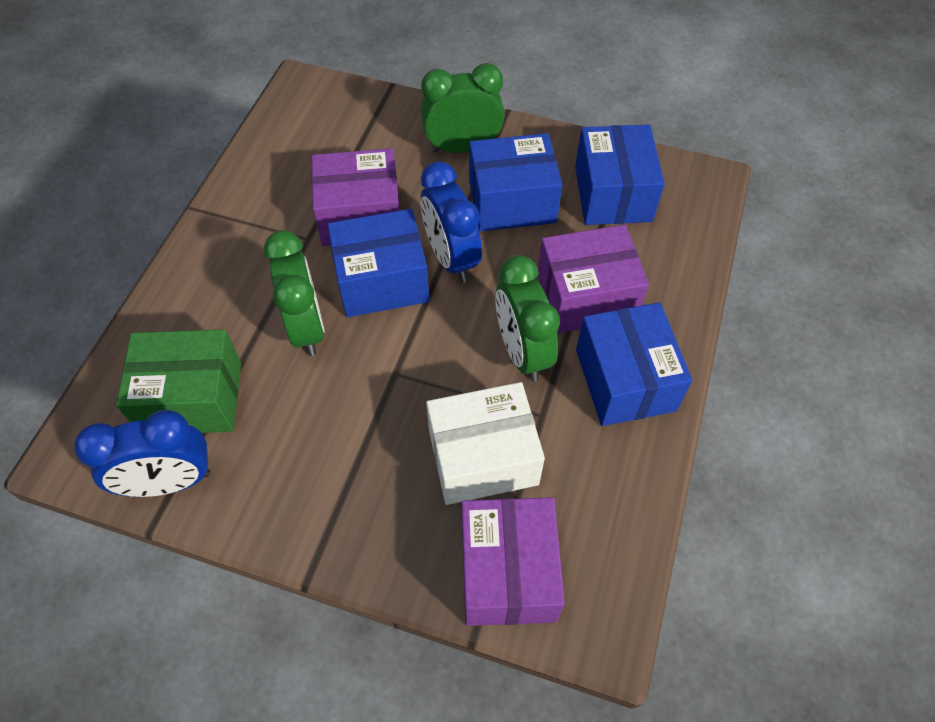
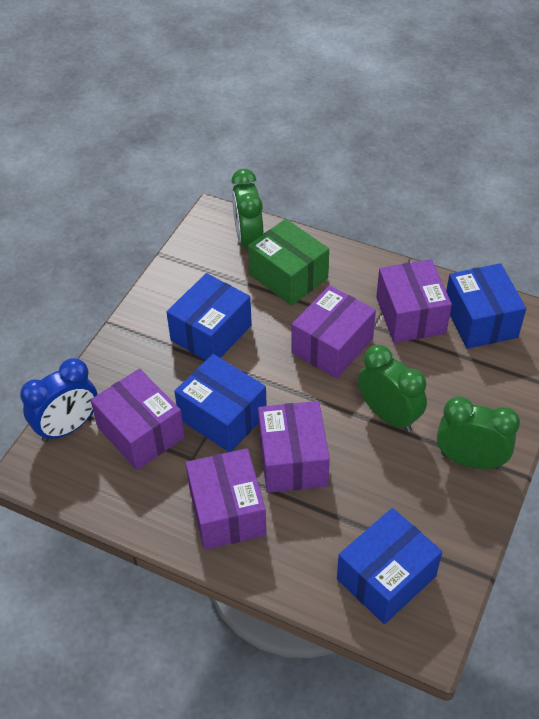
blue clock: [74,410,210,497] [421,161,482,283] = 2 -> [20,358,98,442] = 1
purple box: [311,148,400,246] [462,497,565,626] [538,225,649,333] = 3 -> [90,368,185,470] [186,448,267,550] [258,401,330,493] [292,285,376,379] [376,259,452,343] = 5
white box: [426,382,545,505] = 1 -> none = 0

